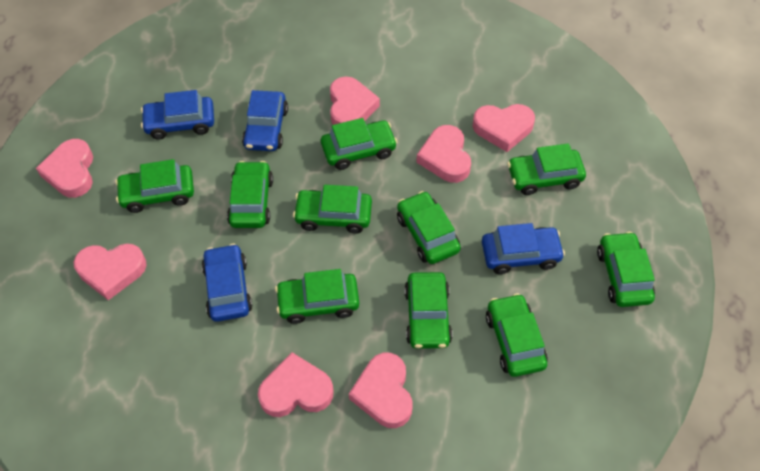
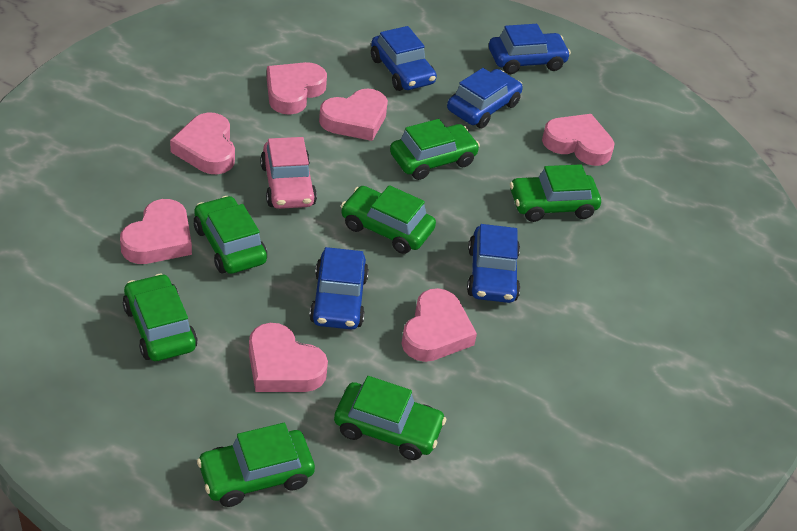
blue car: [141,90,214,140] [202,244,252,322] [242,90,288,151] [482,223,565,274] = 4 -> [309,247,369,329] [371,26,437,91] [447,68,523,128] [467,224,520,303] [489,24,571,74] = 5
green car: [115,159,194,213] [227,161,273,228] [275,269,359,324] [293,185,372,234] [321,118,397,170] [397,191,461,264] [404,272,453,349] [486,293,548,377] [507,143,586,195] [597,232,655,307] = 10 -> [123,274,198,361] [194,196,267,274] [197,423,315,507] [334,376,446,460] [341,185,436,254] [390,119,480,180] [510,164,601,222] = 7
pink car: none = 0 -> [260,137,317,209] = 1

